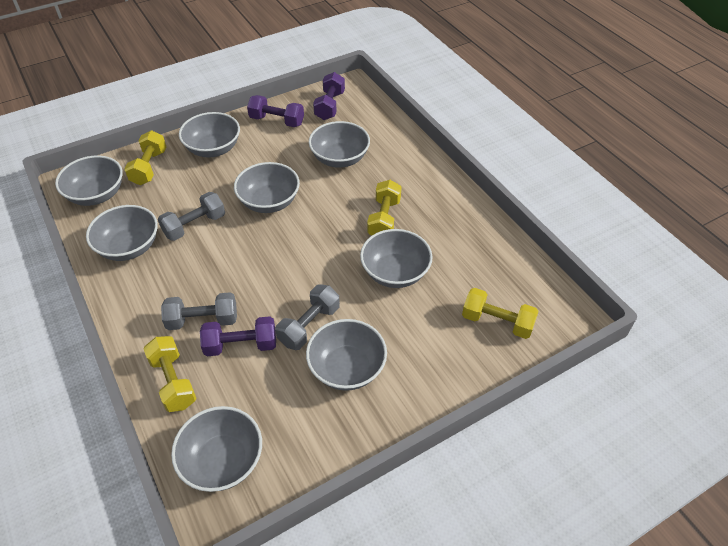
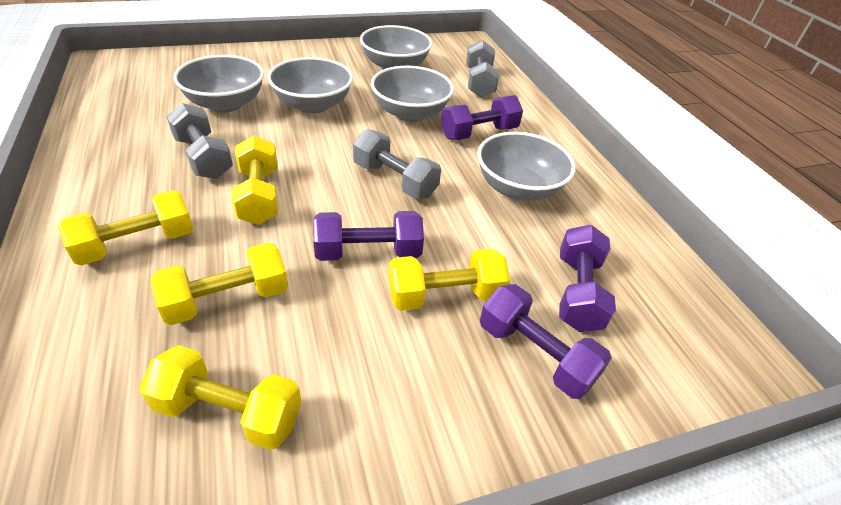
grey bowl: [55,156,123,206] [86,205,158,261] [171,406,262,492] [179,112,240,157] [234,162,300,213] [306,319,387,391] [309,121,370,168] [360,229,433,288] = 8 -> [173,55,264,112] [268,57,353,114] [360,25,432,70] [371,66,454,122] [477,132,576,201] = 5
purple dumbbell: [200,316,276,356] [247,95,304,127] [313,72,345,120] = 3 -> [313,211,424,261] [441,95,523,140] [480,284,612,399] [559,225,616,332] = 4
yellow dumbbell: [125,131,166,185] [143,336,196,412] [367,180,401,235] [462,288,538,339] = 4 -> [57,190,194,266] [139,345,302,450] [151,242,288,325] [231,135,278,225] [389,249,510,311] = 5

